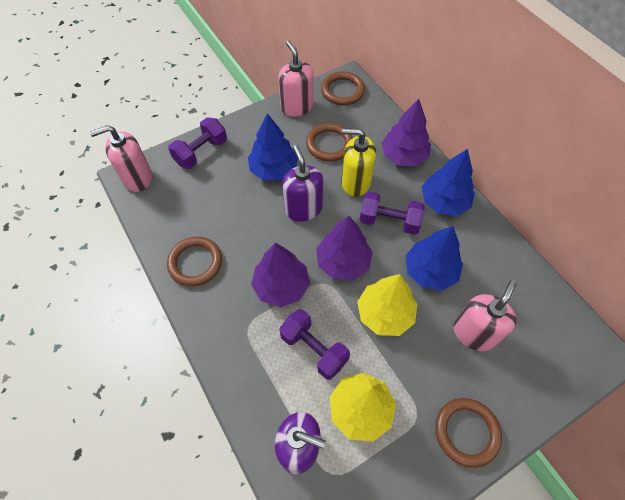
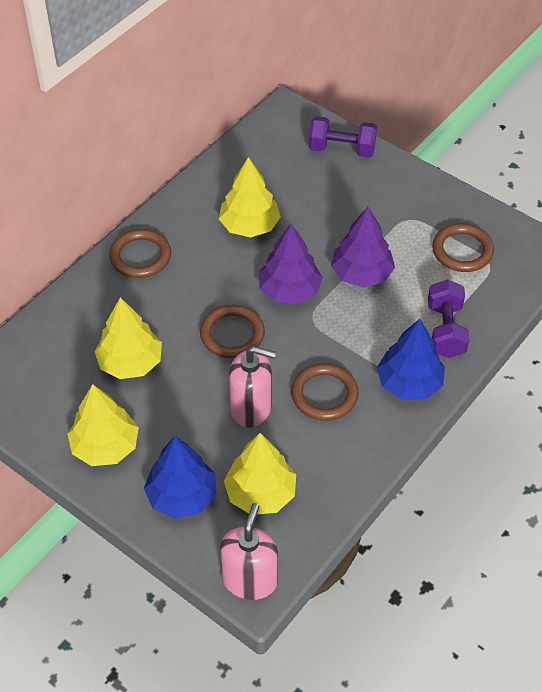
blue tree: [248,113,298,180] [405,226,463,291] [422,149,475,216] = 3 -> [144,436,216,519] [377,319,445,400] = 2
pink soap dispenser: [90,125,152,192] [278,40,314,117] [453,280,517,351] = 3 -> [220,503,278,600] [229,346,276,428] = 2
purple dumbbell: [168,117,227,169] [279,309,350,380] [360,192,425,235] = 3 -> [308,116,377,158] [428,280,469,358] = 2
purple soap dispenser: [275,412,325,475] [282,145,323,222] = 2 -> none = 0
purple tree: [251,243,310,307] [316,216,373,280] [381,99,431,166] = 3 -> [259,223,323,304] [331,206,395,288] = 2
yellow soap dispenser: [341,128,376,197] = 1 -> none = 0
yellow tree: [330,373,396,442] [357,274,417,336] = 2 -> [68,384,139,466] [94,297,162,379] [219,157,281,238] [224,433,296,514] = 4

